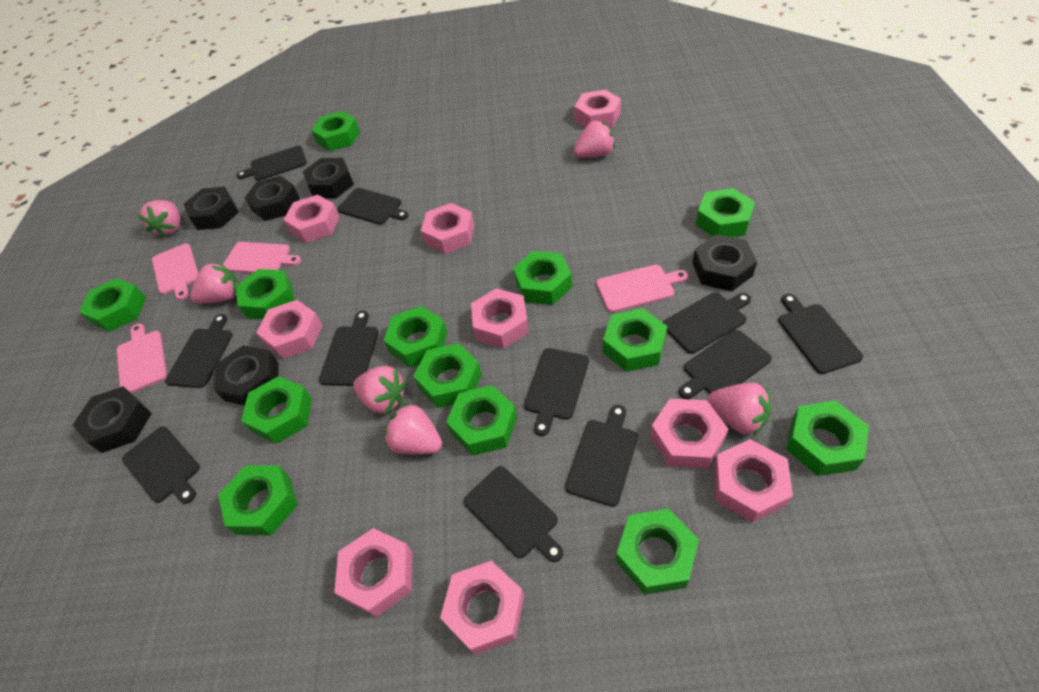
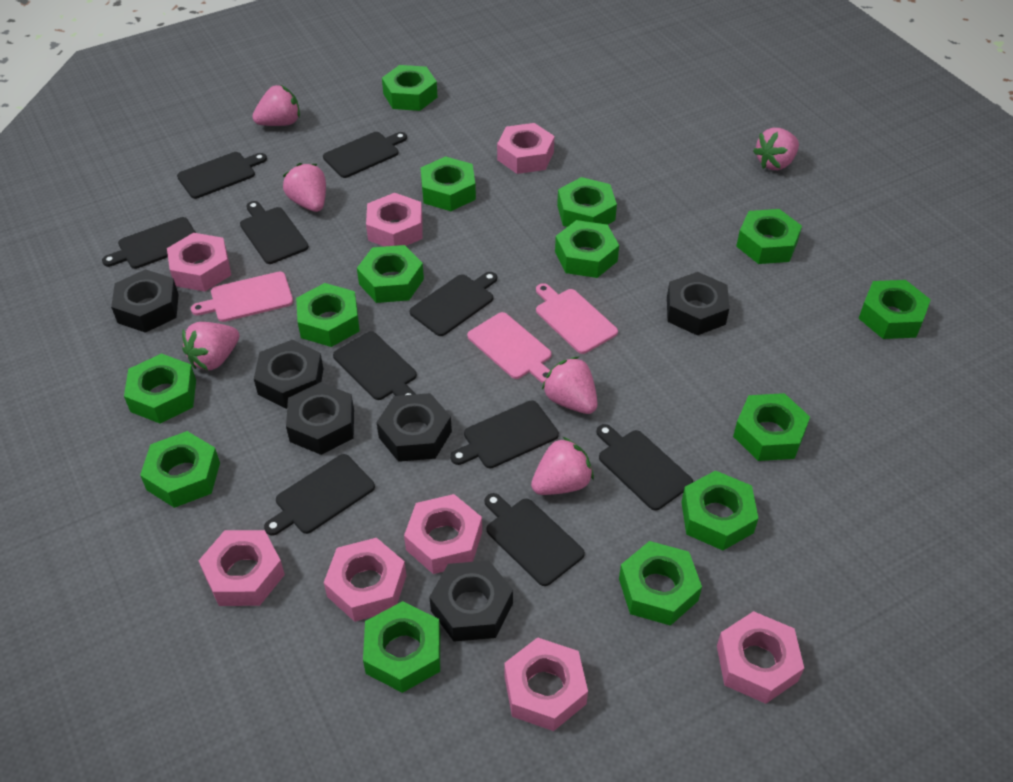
black cutting board: [122,426,200,504] [165,314,233,388] [237,146,307,181] [319,311,379,386] [337,188,409,225] [464,466,563,562] [524,348,589,436] [565,405,638,507] [662,292,751,354] [679,330,772,399] [778,294,863,374] = 11 -> [102,217,196,269] [177,152,267,199] [240,201,309,264] [264,454,375,536] [323,132,407,178] [333,331,417,400] [410,272,497,336] [450,401,559,468] [485,493,585,586] [597,424,693,511] = 10
green nut: [79,278,146,332] [218,466,298,535] [236,269,295,320] [241,376,312,444] [311,111,360,151] [383,306,448,368] [413,343,482,408] [446,385,517,456] [513,251,572,305] [603,308,667,372] [616,509,699,595] [696,188,755,237] [786,401,869,476] = 13 -> [124,353,196,423] [140,431,220,508] [296,283,360,347] [357,245,424,303] [363,601,440,693] [382,65,438,111] [421,156,476,211] [555,220,619,278] [557,177,617,227] [619,541,702,626] [681,470,758,550] [733,393,810,461] [736,209,802,264] [858,280,931,339] = 14
pink cutting board: [117,324,167,393] [152,243,199,300] [223,242,301,273] [596,264,688,312] = 4 -> [191,272,293,322] [467,312,552,383] [536,283,618,354] = 3
pink nut: [256,300,323,359] [284,195,340,243] [334,528,413,617] [421,203,474,254] [440,561,524,655] [471,288,529,349] [574,90,621,127] [650,399,728,469] [713,439,793,523] = 9 -> [167,233,231,292] [198,530,285,606] [324,538,406,622] [366,193,423,247] [404,494,482,574] [497,123,555,174] [504,637,588,731] [717,611,804,704] = 8

